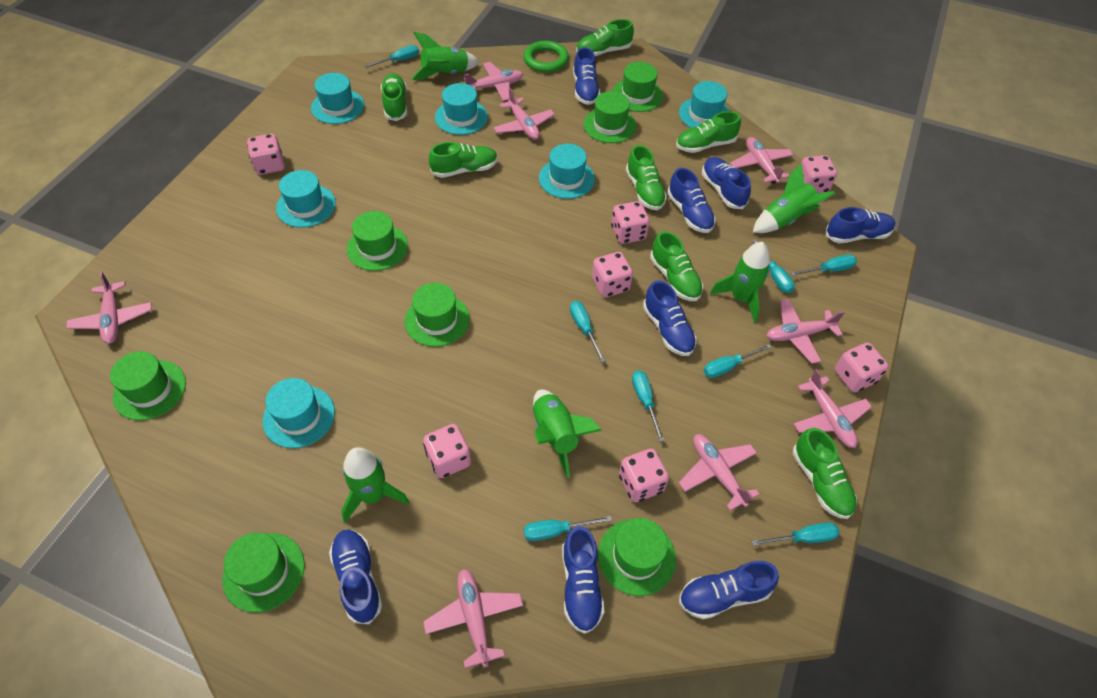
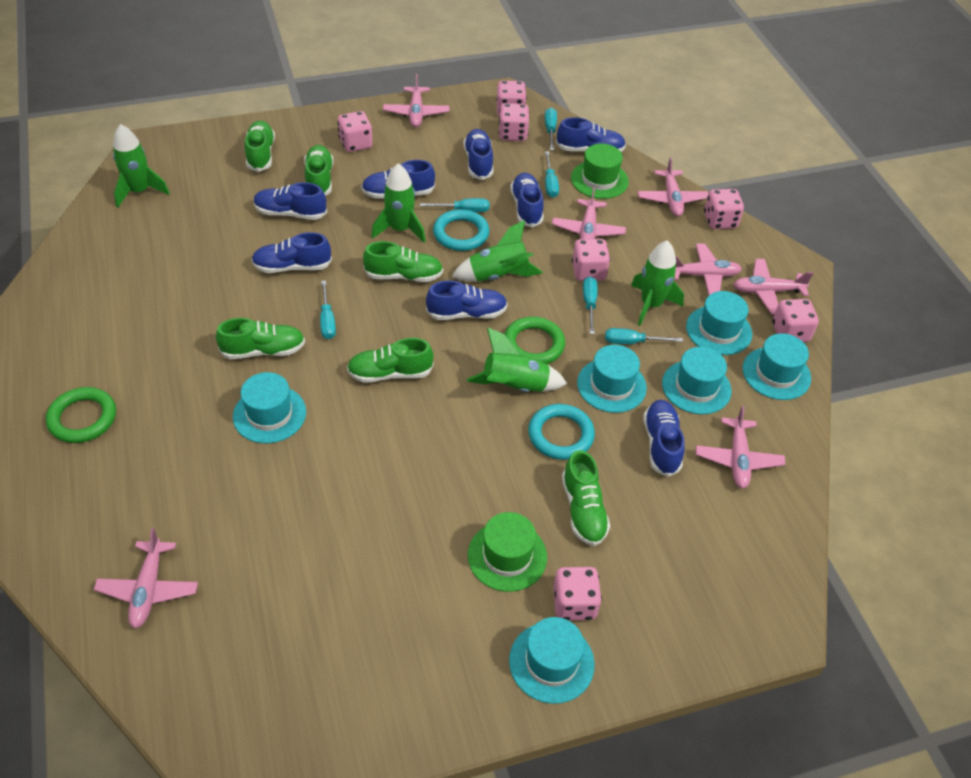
green hat: [110,351,186,420] [222,533,305,613] [347,211,408,271] [405,283,470,347] [584,91,636,143] [598,518,676,596] [612,62,663,112] = 7 -> [468,512,547,592] [571,144,629,199] = 2
green ring: [524,41,569,72] = 1 -> [46,387,116,443] [505,317,565,364] = 2
green shoe: [381,73,407,121] [429,142,498,178] [576,19,634,56] [626,145,667,210] [650,231,703,301] [676,111,741,153] [793,428,857,519] = 7 -> [216,318,305,359] [245,121,275,172] [304,145,333,196] [347,338,434,383] [363,241,443,282] [562,450,610,546] = 6
pink plane: [67,272,152,344] [423,569,523,668] [464,62,523,101] [493,88,555,140] [679,434,759,511] [730,137,794,184] [767,299,845,364] [794,369,872,448] = 8 -> [94,528,198,628] [383,74,449,127] [552,187,626,239] [638,157,708,217] [674,243,742,295] [696,405,786,488] [733,259,813,314] = 7
turquoise ring: none = 0 -> [433,209,489,251] [528,404,595,460] = 2
turquoise screwdriver: [365,45,419,68] [524,516,612,541] [570,301,606,363] [632,370,664,442] [704,344,772,378] [752,239,795,293] [752,522,840,546] [791,254,857,276] = 8 -> [320,281,336,339] [420,198,489,212] [545,108,557,150] [545,151,559,198] [583,276,597,334] [605,328,683,344] = 6

